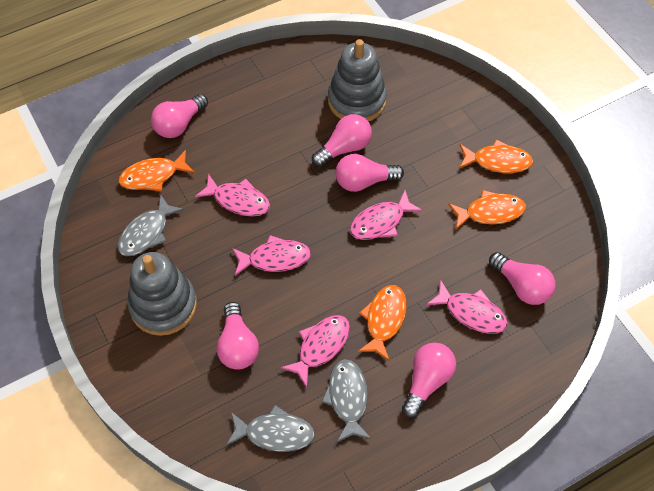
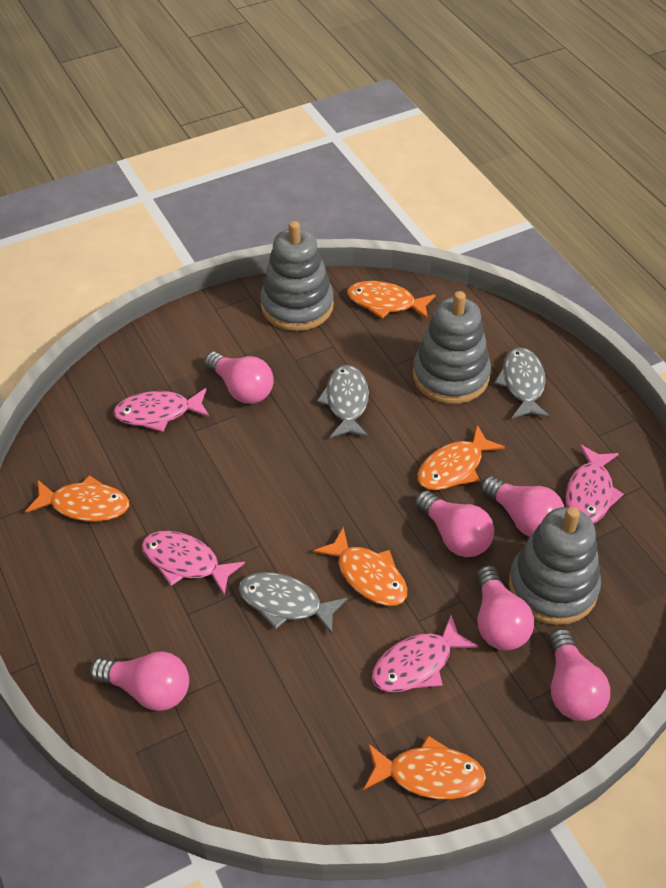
grey stacking toy: [128,252,197,336] [328,39,387,122] = 2 -> [260,221,334,331] [413,291,491,404] [509,507,601,625] = 3
orange fish: [119,150,195,191] [358,285,407,361] [448,190,526,229] [459,139,533,173] = 4 -> [25,475,129,522] [313,527,407,606] [347,281,436,320] [364,736,486,799] [417,425,505,490] = 5
pink fish: [195,174,270,217] [232,235,311,276] [281,315,350,388] [350,190,423,240] [426,280,508,334] = 5 -> [113,388,210,432] [142,531,245,595] [372,615,478,692] [565,444,624,523] = 4

